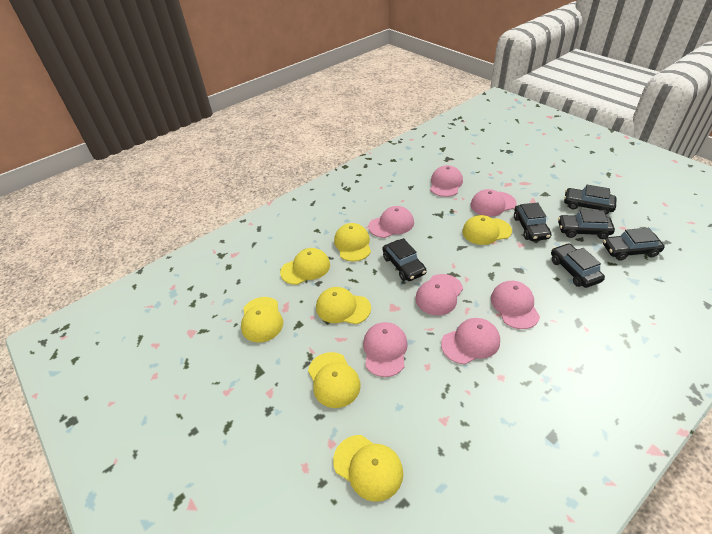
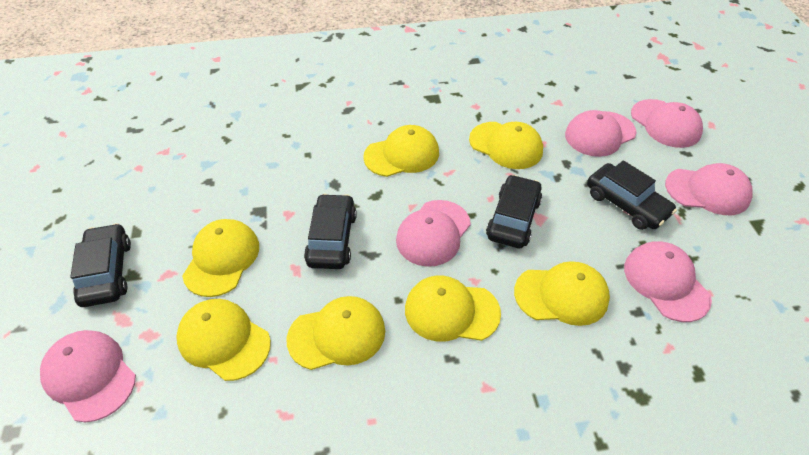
black car: [382,238,427,281] [514,202,551,241] [551,243,605,288] [558,210,615,239] [564,185,616,215] [603,227,665,261] = 6 -> [70,223,131,307] [304,194,357,269] [486,175,542,248] [587,160,677,230] = 4
pink cap: [363,322,408,377] [368,206,414,238] [415,274,463,316] [430,165,463,197] [441,318,500,364] [470,189,516,217] [491,281,540,329] = 7 -> [40,330,136,422] [396,200,471,267] [565,110,636,157] [624,242,712,322] [631,99,703,148] [665,163,753,215] = 6

